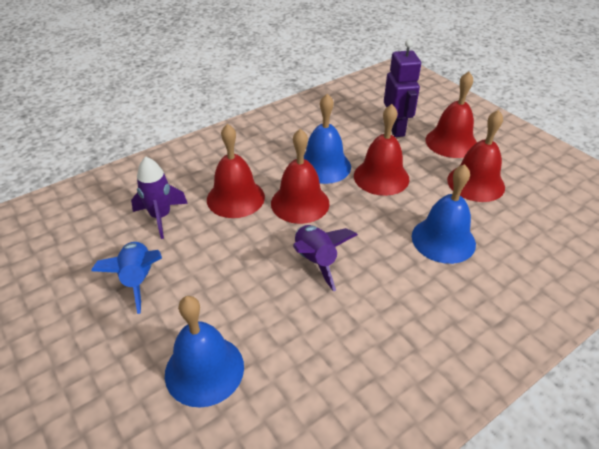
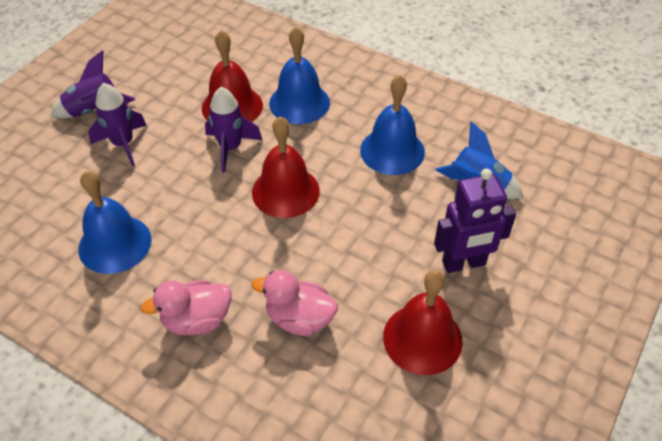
pink duck: none = 0 -> [141,280,232,335] [252,270,338,336] = 2
purple rocket: [131,157,188,239] [293,225,358,291] = 2 -> [51,51,135,119] [88,83,147,166] [205,87,262,173] = 3
red bell: [207,124,265,218] [271,129,330,224] [354,104,410,196] [425,72,477,158] [447,110,505,202] = 5 -> [202,30,263,122] [252,116,320,218] [383,270,463,375] = 3

